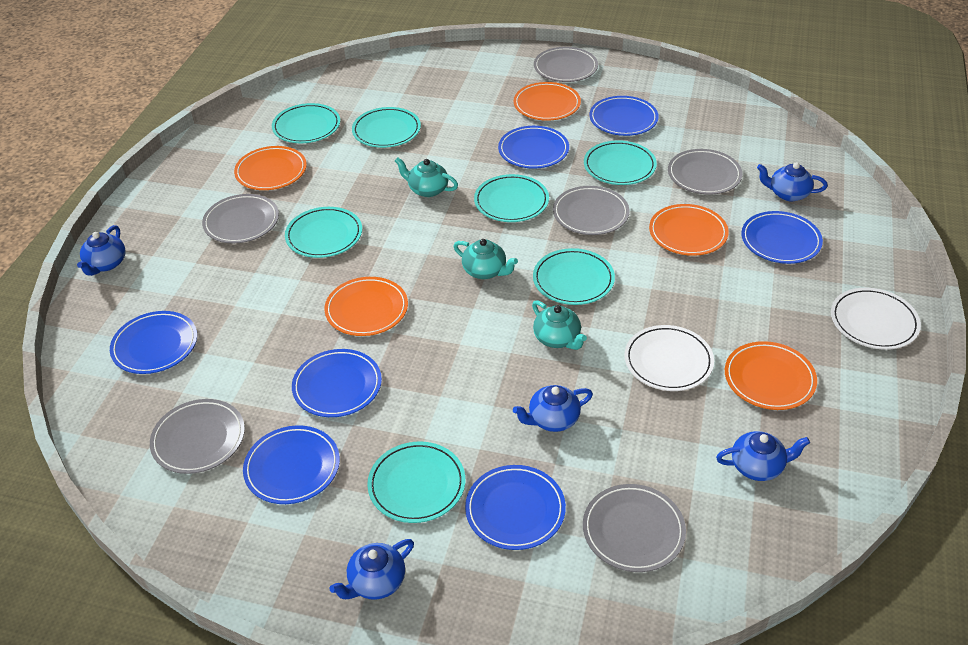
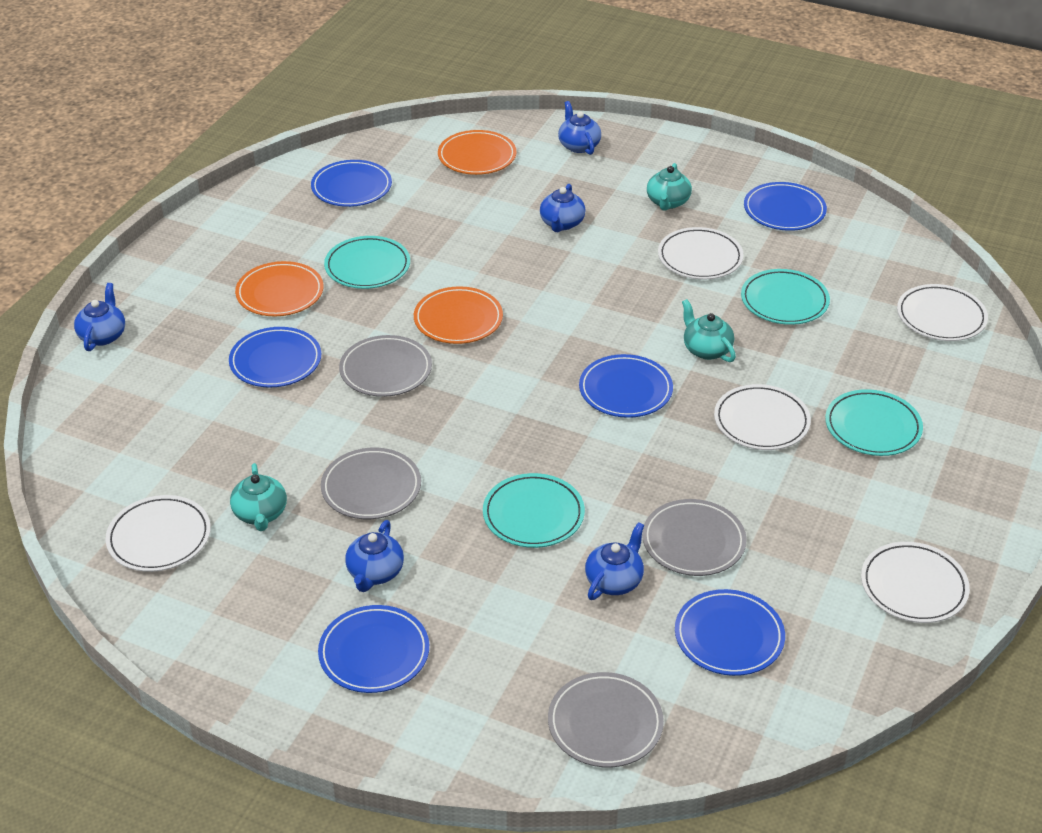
blue plate: [110,311,197,374] [243,425,340,504] [292,349,382,417] [465,465,566,550] [498,126,569,169] [589,96,659,136] [741,211,823,264] = 7 -> [229,327,321,388] [311,160,392,207] [318,605,429,693] [579,354,673,418] [675,589,785,676] [744,182,827,231] = 6
grey plate: [150,399,245,474] [202,194,279,243] [534,47,598,82] [553,186,629,235] [583,484,686,572] [668,149,742,195] = 6 -> [321,448,421,519] [339,335,432,397] [548,672,664,767] [642,499,747,576] = 4
orange plate: [234,146,307,190] [324,277,408,336] [514,82,581,121] [649,204,729,256] [725,341,817,410] = 5 -> [235,261,323,316] [414,286,503,344] [438,130,516,175] = 3
turquoise plate: [272,103,340,143] [285,207,362,258] [352,107,421,148] [367,441,465,523] [474,174,549,222] [533,248,615,305] [584,140,657,185] = 7 -> [324,236,410,289] [483,473,585,548] [741,269,830,325] [825,389,923,456] = 4
white plate: [624,325,714,391] [831,288,921,350] = 2 -> [106,495,211,572] [658,227,744,279] [714,384,811,450] [861,542,970,623] [897,284,988,341] = 5

